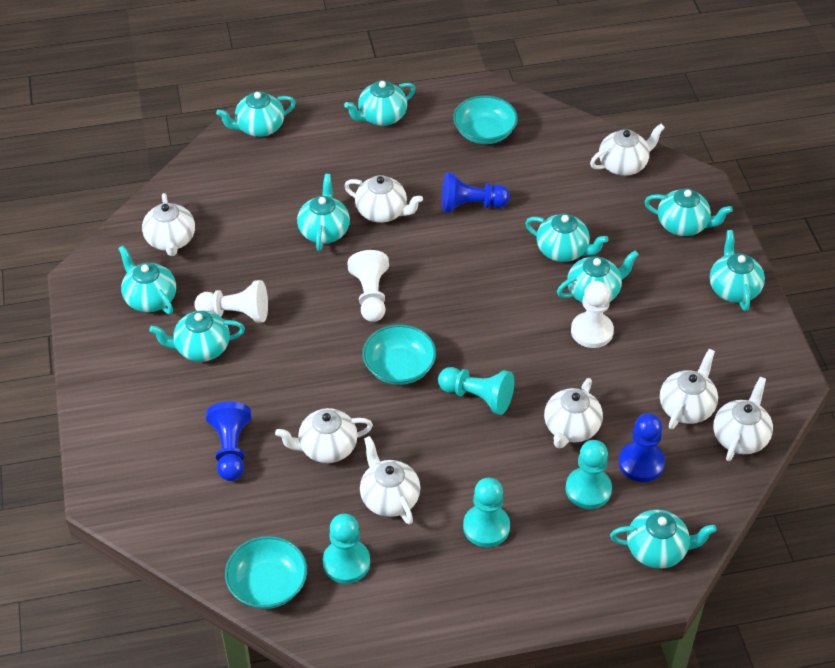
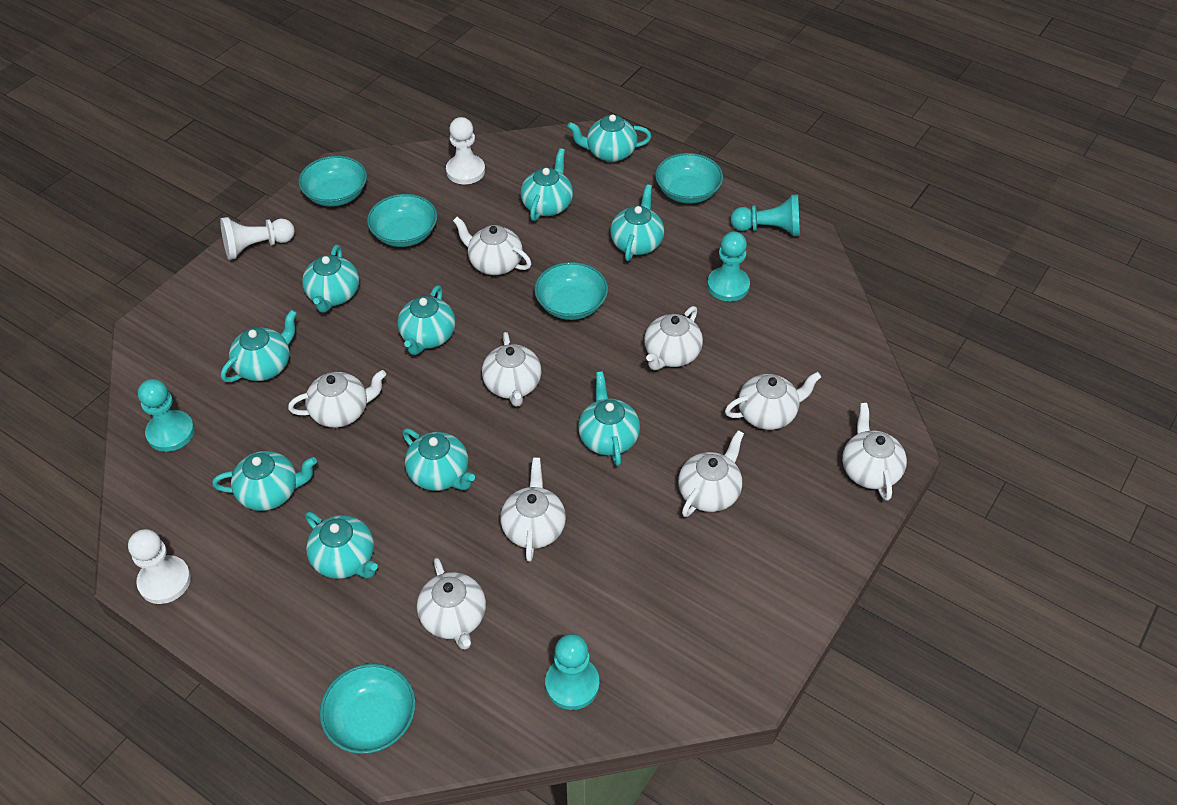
blue pawn: [206,402,251,481] [442,172,510,213] [619,413,665,482] = 3 -> none = 0
turquoise bowl: [225,536,307,609] [362,324,436,385] [453,95,518,144] = 3 -> [299,156,367,207] [320,664,416,754] [367,194,437,247] [534,262,608,320] [655,153,723,204] = 5
white teapot: [142,193,195,256] [275,408,373,463] [344,175,423,223] [360,436,420,524] [544,378,603,449] [590,124,665,176] [660,349,718,429] [713,377,773,461] = 8 -> [288,370,386,428] [417,558,486,650] [453,217,531,275] [482,332,541,407] [500,457,566,562] [644,306,703,370] [678,430,744,517] [725,372,821,430] [842,403,907,501] = 9

